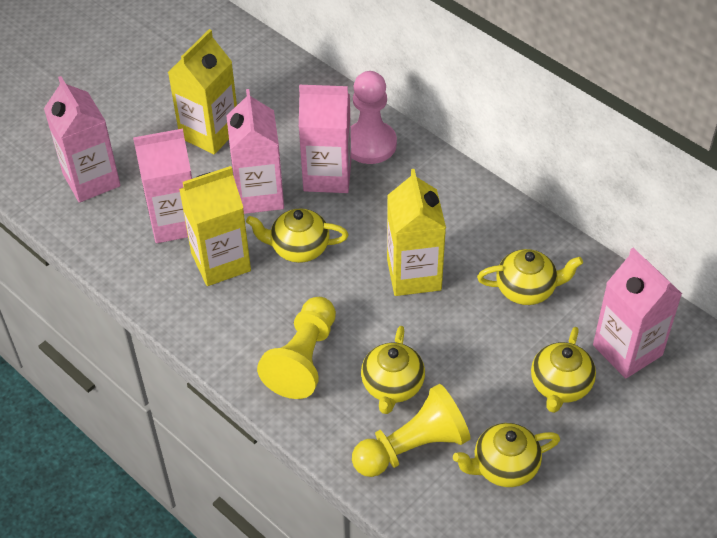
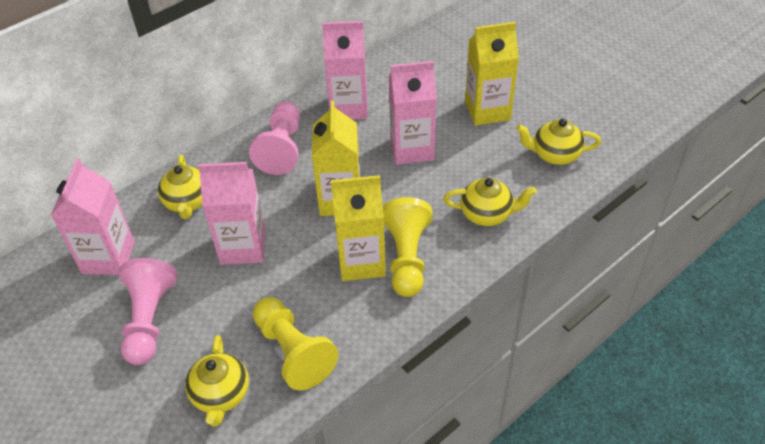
pink carton: [44,76,121,203] [133,129,192,243] [226,89,284,214] [299,85,351,193] [593,248,682,379] = 5 -> [51,158,135,275] [198,162,266,265] [322,21,368,119] [389,61,437,165] = 4
pink pawn: [351,71,397,164] = 1 -> [119,258,177,365] [249,102,300,175] = 2
yellow teapot: [246,208,348,263] [361,326,425,414] [453,423,560,487] [477,249,583,305] [531,327,596,413] = 5 -> [158,155,202,219] [185,335,249,426] [443,178,537,226] [516,119,601,165] = 4

